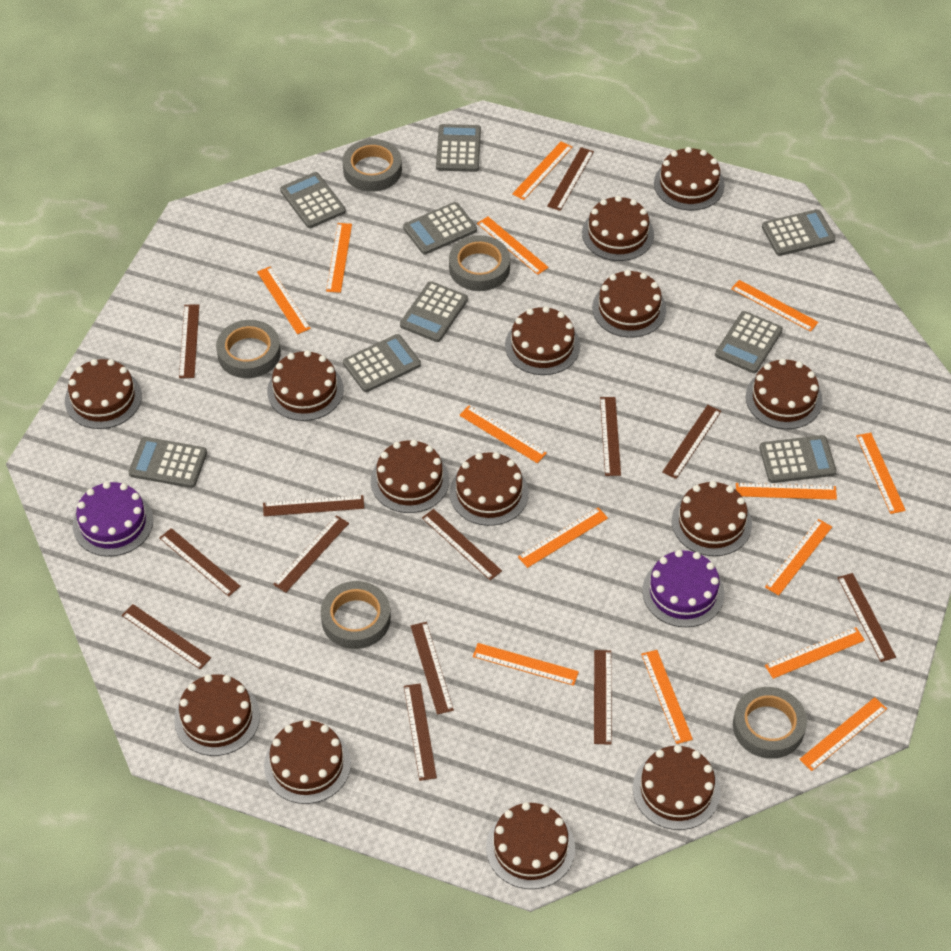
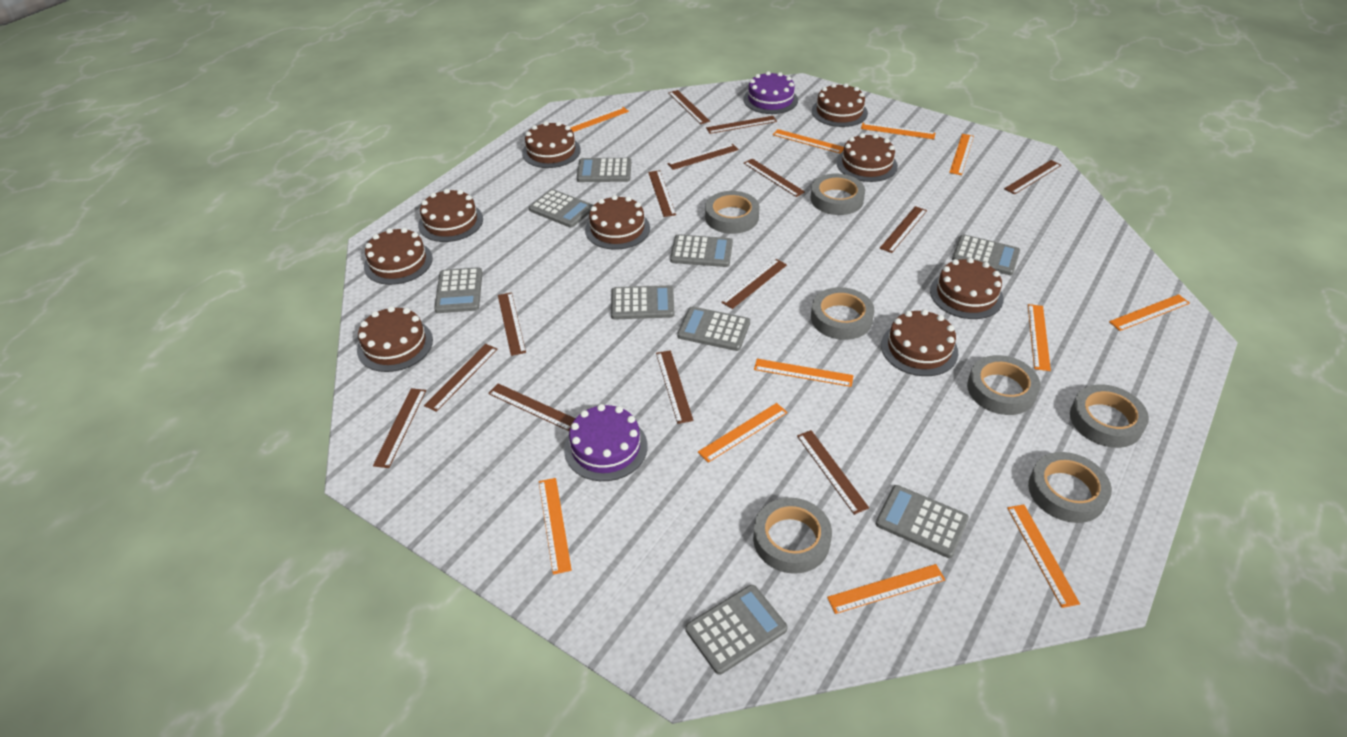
brown cake: [65,359,142,429] [174,674,260,756] [264,720,351,804] [267,350,344,421] [371,439,449,513] [450,452,529,526] [486,802,575,889] [505,306,580,375] [582,196,654,261] [592,270,666,338] [633,745,720,830] [654,147,725,210] [672,481,752,556] [746,358,823,429] = 14 -> [357,306,433,372] [364,228,433,285] [418,189,483,242] [522,121,581,168] [585,195,650,250] [812,83,868,127] [837,133,898,182] [881,309,958,376] [930,258,1004,319] = 9
brown ruler: [122,604,211,669] [159,528,241,597] [179,304,199,378] [263,495,364,516] [273,515,349,593] [404,683,437,781] [411,622,454,715] [422,509,502,580] [547,147,594,211] [594,650,611,745] [600,397,621,476] [662,405,721,479] [838,573,896,662] = 13 -> [373,388,426,468] [424,344,498,412] [488,383,576,431] [498,292,526,356] [648,170,676,217] [656,350,693,424] [668,90,710,124] [668,144,739,170] [706,116,777,134] [721,259,787,309] [744,159,805,197] [797,430,869,515] [880,206,927,253] [1004,160,1061,195] = 14
grey tape: [216,320,281,378] [321,581,391,649] [343,139,402,192] [449,235,510,291] [733,687,807,759] = 5 -> [705,191,759,234] [753,498,832,574] [810,174,865,215] [811,287,875,340] [967,355,1040,415] [1028,452,1112,523] [1070,384,1149,448] = 7
orange ruler: [257,267,311,334] [326,223,352,293] [459,406,547,463] [473,643,579,686] [477,216,549,275] [512,141,573,200] [518,508,608,568] [641,650,693,744] [731,280,818,332] [736,483,837,500] [765,519,832,596] [765,627,865,679] [799,697,887,771] [856,433,906,514] = 14 -> [539,478,572,575] [570,107,629,132] [698,403,788,463] [754,359,854,387] [773,129,844,154] [827,564,945,614] [861,123,935,139] [949,134,974,175] [1007,504,1080,608] [1028,304,1051,371] [1109,294,1190,331] = 11

